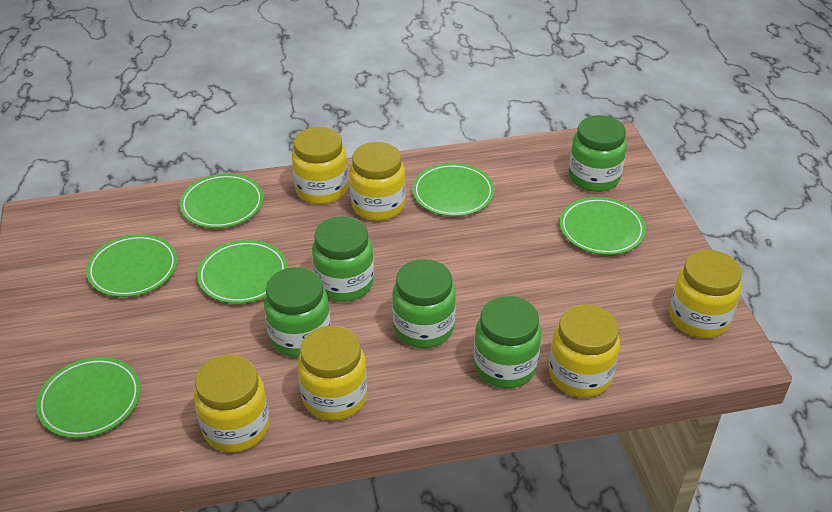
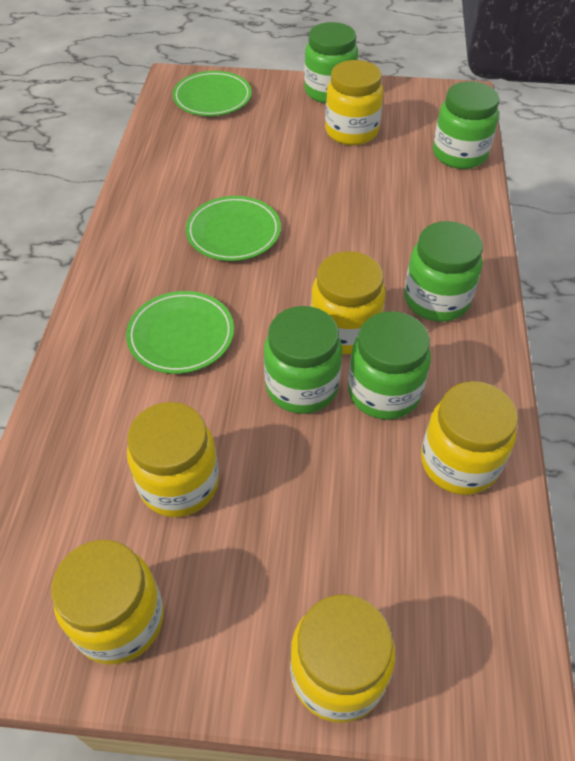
green plate: [36,357,141,438] [86,234,177,297] [180,174,264,228] [197,240,287,304] [412,163,495,216] [559,197,646,255] = 6 -> [126,291,234,374] [172,71,252,116] [186,196,281,261] = 3

